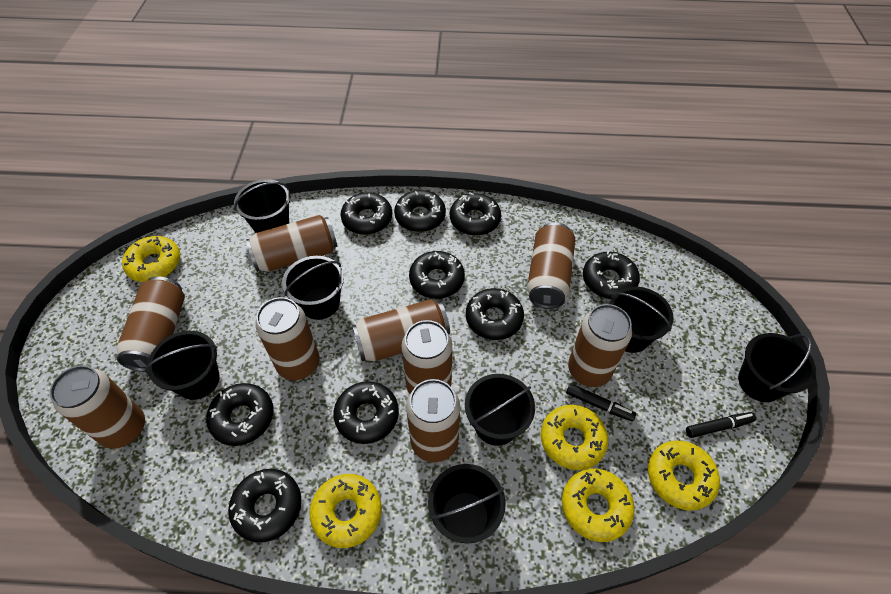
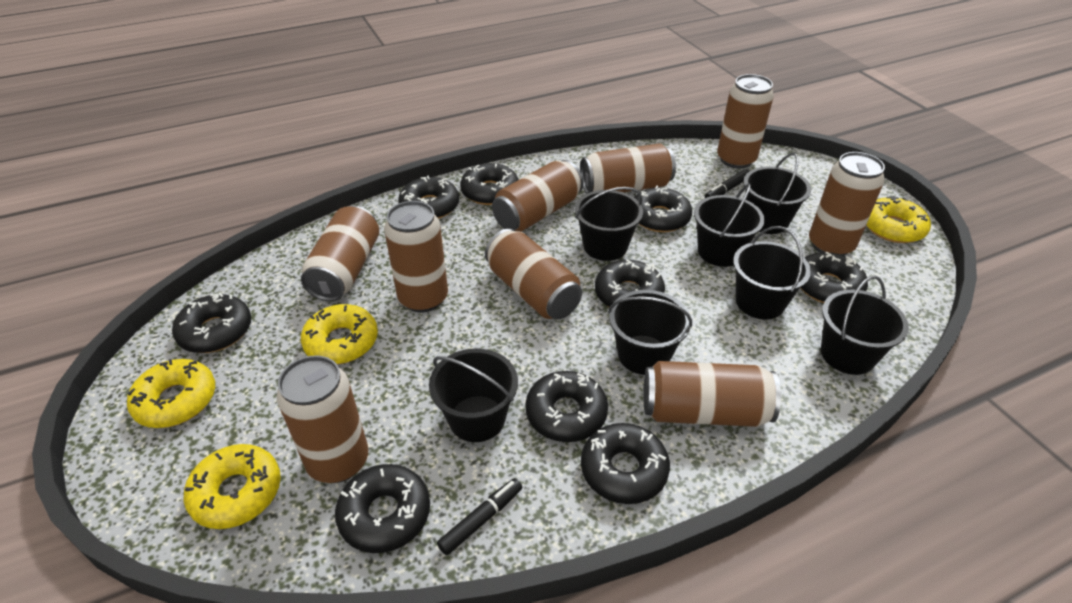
yellow donut: [122,236,180,282] [309,474,382,548] [541,405,608,470] [562,468,635,542] [648,441,720,511] = 5 -> [127,359,215,428] [184,444,281,529] [301,304,378,364] [866,196,931,243] = 4

